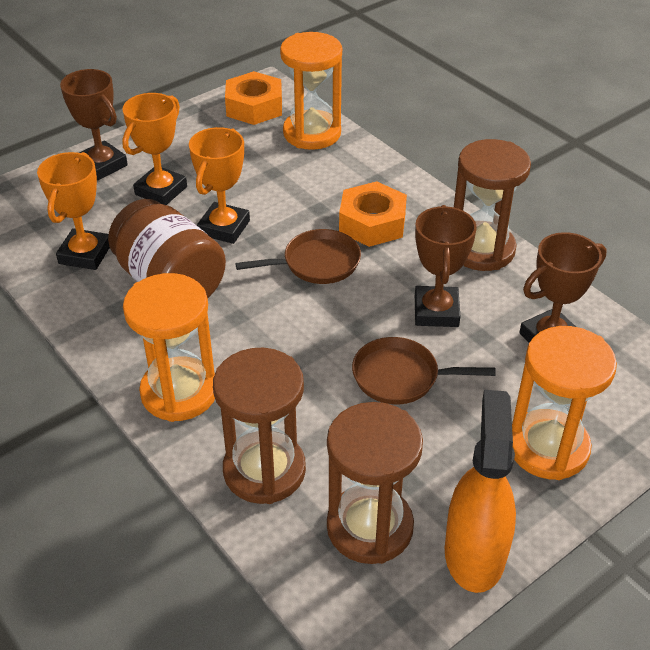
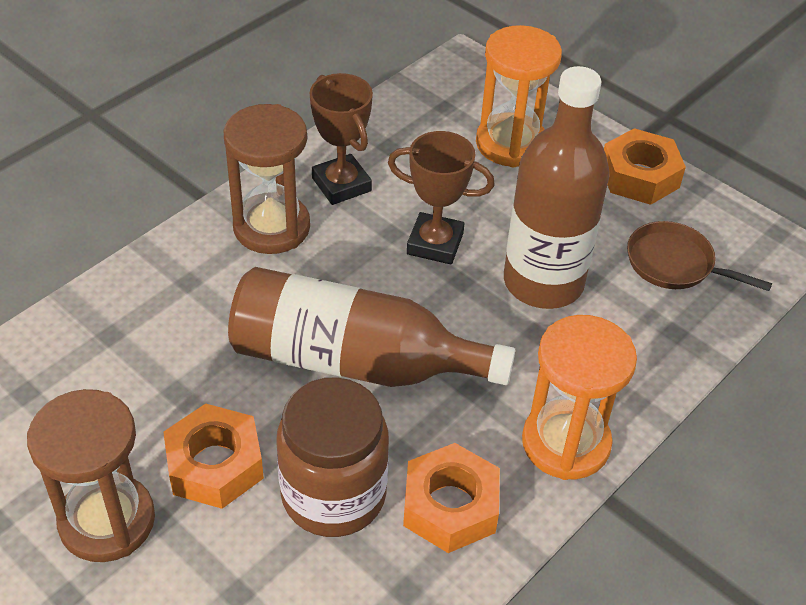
brown bottle: none = 0 -> [228,267,515,387] [504,66,610,309] = 2
brown hourglass: [213,348,306,504] [327,402,423,564] [454,139,531,271] = 3 -> [27,389,155,562] [224,104,310,254] = 2
brown pan: [235,229,361,284] [352,337,496,404] = 2 -> [627,221,772,291] = 1
brown trophy: [60,69,128,180] [415,205,477,327] [519,232,607,343] = 3 -> [310,73,373,205] [388,131,495,265] = 2
orange hourglass: [123,273,215,422] [280,32,342,150] [512,326,617,480] = 3 -> [476,25,562,168] [522,315,637,480] = 2
orange nut: [225,71,282,125] [339,181,407,247] = 2 -> [163,403,264,509] [403,443,500,553] [604,128,686,205] = 3
orange spray bottle: [445,390,516,593] = 1 -> none = 0
orange trophy: [37,152,110,270] [122,93,187,205] [189,127,250,244] = 3 -> none = 0

